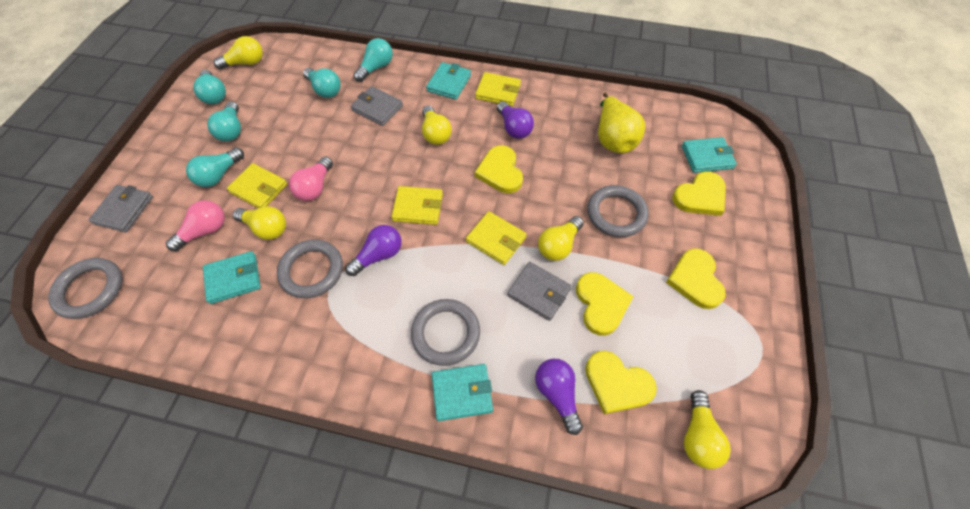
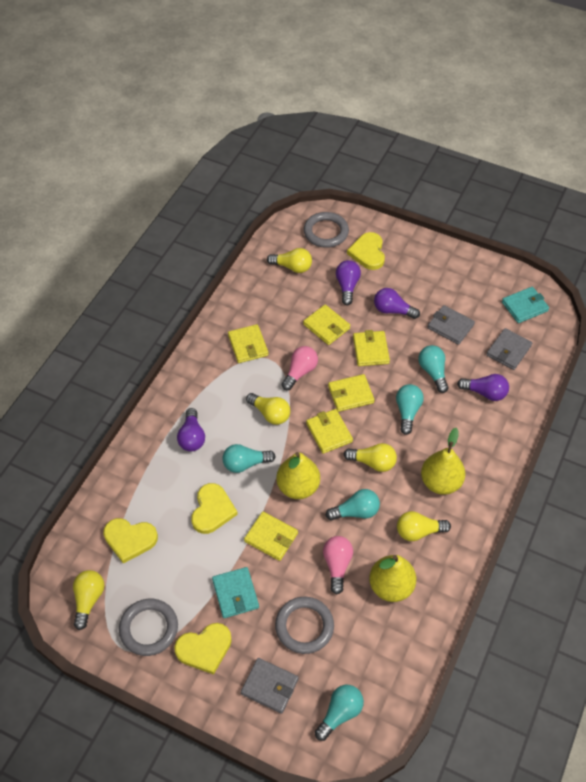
grey ring: [48,258,122,319] [277,239,343,298] [411,299,480,366] [587,185,648,237] = 4 -> [119,599,178,656] [275,597,334,654] [304,212,349,248] = 3
purple light bulb: [345,225,402,276] [497,101,534,139] [535,359,583,435] = 3 -> [177,408,205,451] [336,260,361,305] [374,288,420,319] [457,374,509,401] = 4
turquoise wallet: [203,251,261,304] [426,62,471,100] [432,364,493,421] [682,137,737,173] = 4 -> [212,567,259,618] [502,287,549,323] = 2
yellow heart: [475,145,523,193] [576,272,633,336] [585,351,657,414] [666,248,726,309] [672,171,726,216] = 5 -> [103,518,158,564] [174,623,232,675] [191,483,238,534] [347,232,385,270] = 4
yellow pear: [598,93,645,153] = 1 -> [276,452,320,499] [369,555,416,602] [421,428,465,495] = 3
yellow wallet: [227,163,287,208] [391,186,443,225] [466,211,527,265] [475,72,521,106] = 4 -> [228,324,268,363] [244,512,298,561] [303,305,351,345] [306,409,353,454] [328,374,375,412] [353,330,390,366] = 6

